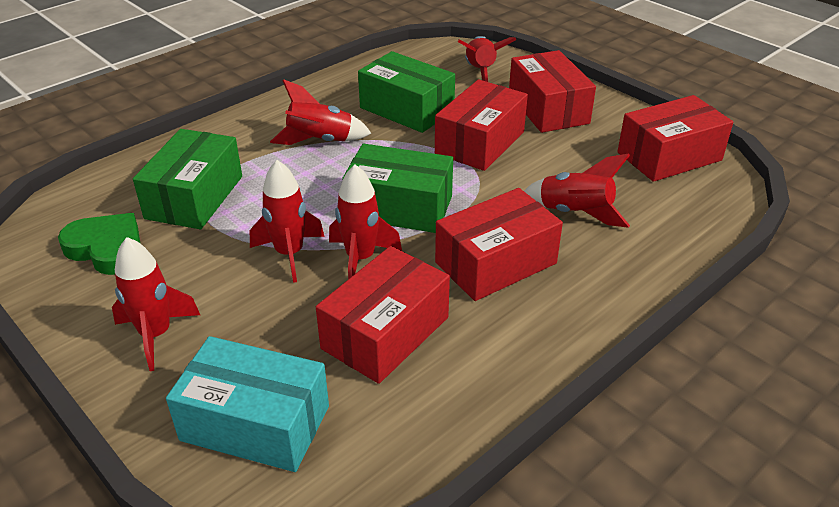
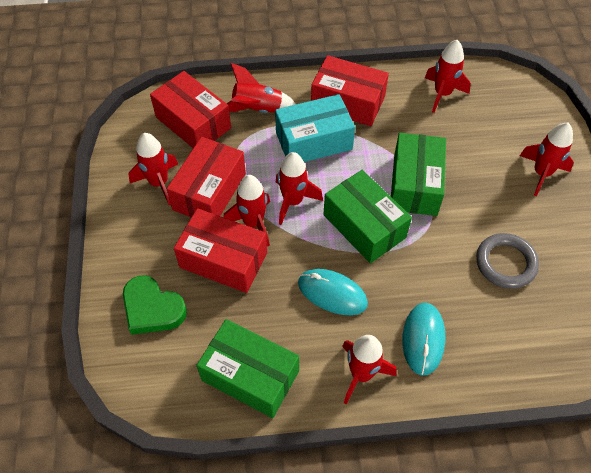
grey ring: none = 0 -> [476,233,539,289] = 1
red box: [316,246,450,384] [435,79,528,171] [435,188,563,301] [509,50,596,133] [617,95,733,182] = 5 -> [150,71,231,148] [167,137,246,217] [174,208,267,293] [311,55,389,126] = 4
red rocket: [112,237,200,371] [250,160,325,283] [270,79,372,145] [329,164,402,279] [458,36,517,82] [524,153,630,228] = 6 -> [129,133,178,205] [223,175,270,247] [227,63,296,113] [276,152,323,225] [342,335,397,404] [425,40,471,113] [520,123,574,196] = 7
turquoise mouse: none = 0 -> [298,269,368,315] [402,303,446,376] = 2

